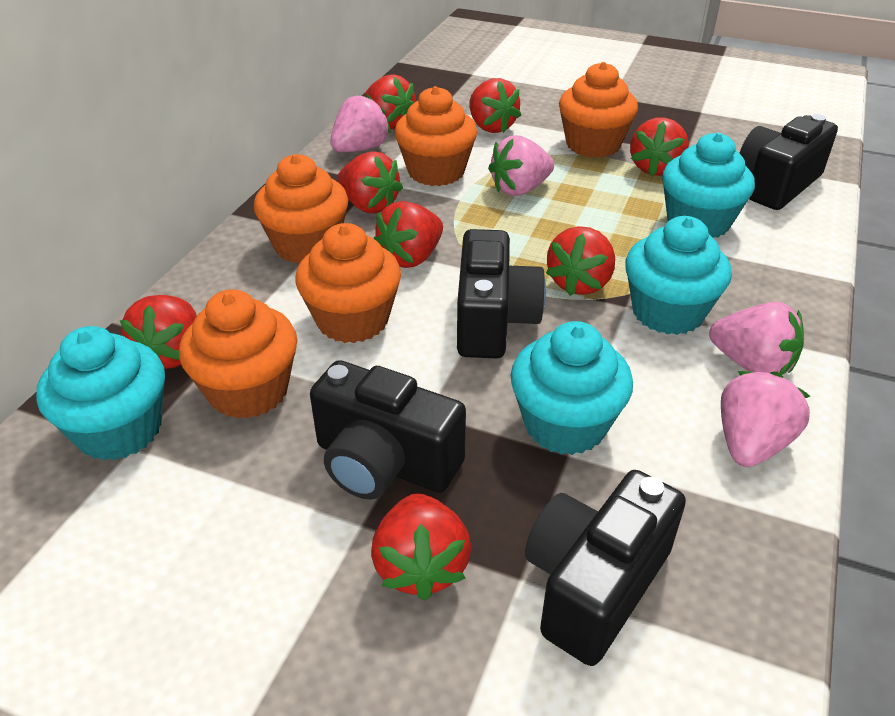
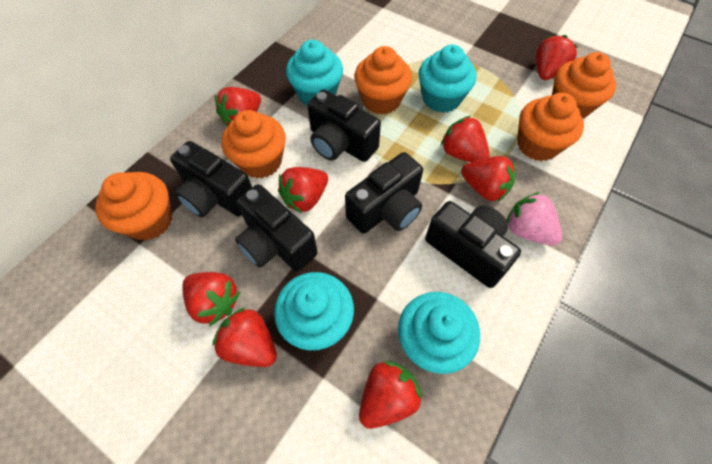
black camera: [310,360,466,500] [457,229,546,358] [525,470,686,666] [739,114,838,210] = 4 -> [170,141,252,218] [235,184,318,271] [307,89,381,162] [345,152,423,234] [425,201,521,288] = 5
pink strawberry: [330,94,391,152] [488,135,554,196] [709,302,804,375] [721,371,810,467] = 4 -> [506,192,562,245] = 1

